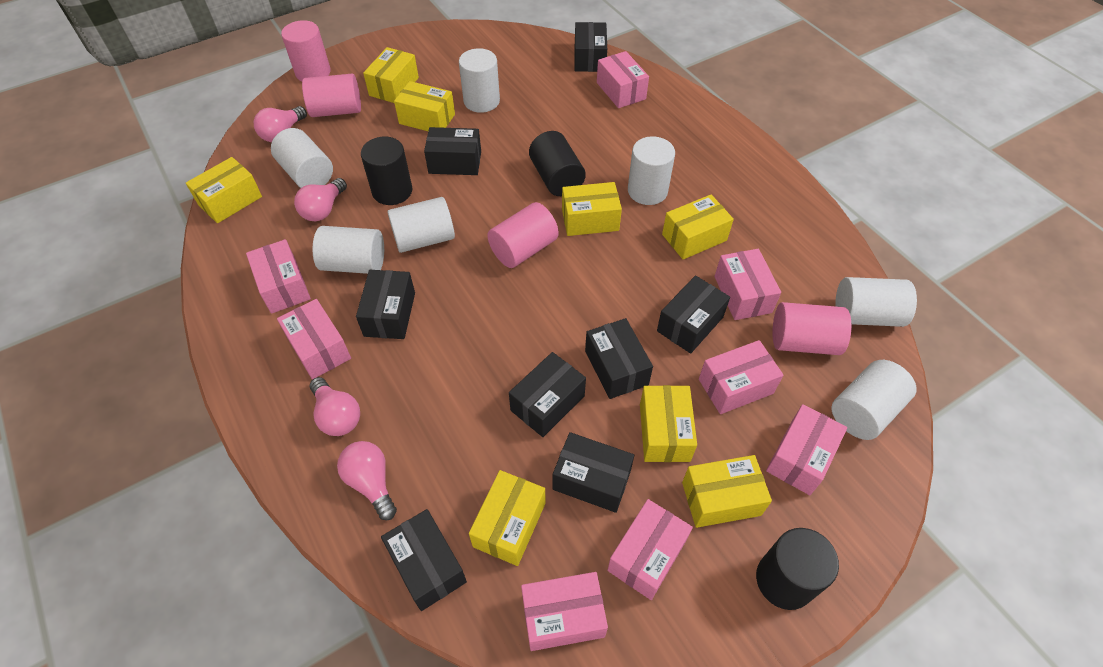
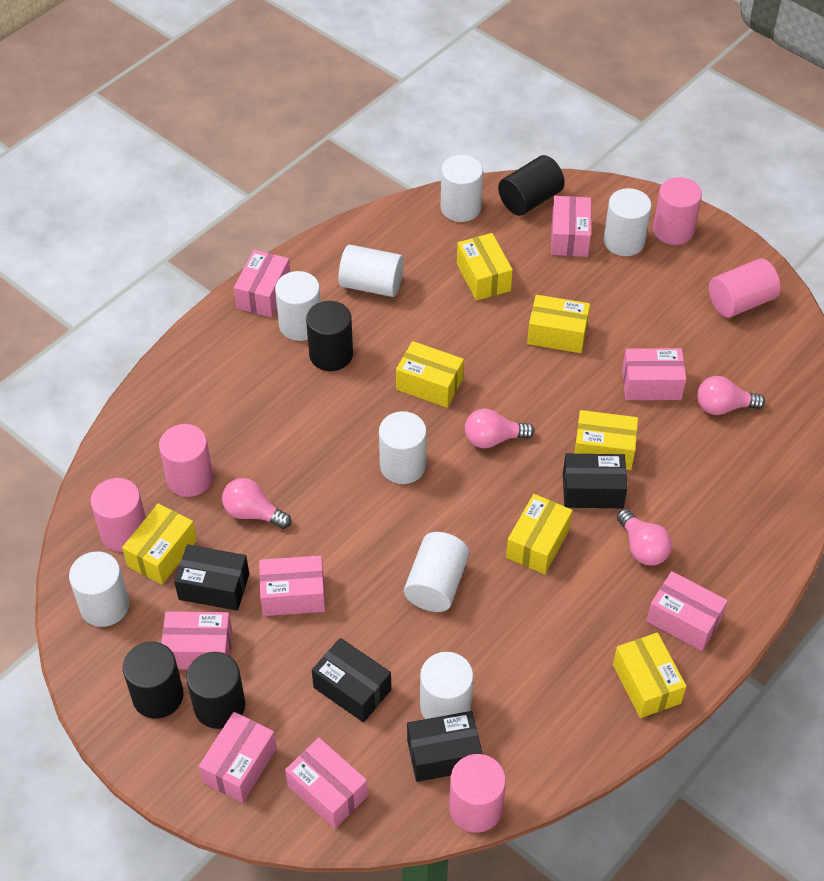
black box: [356,270,415,339] [381,509,467,611] [424,127,481,175] [509,352,586,437] [553,432,634,513] [575,22,607,72] [585,318,653,399] [657,275,730,354] = 8 -> [174,545,249,611] [312,638,391,722] [407,711,482,782] [563,454,628,508] = 4
black cylinder: [361,137,412,205] [529,131,586,196] [756,528,839,610] = 3 -> [123,642,184,719] [186,652,245,729] [306,301,353,371] [498,155,565,216] = 4
pink cylinder: [281,20,331,81] [302,74,361,117] [487,202,559,268] [772,302,852,355] = 4 -> [91,478,146,552] [159,424,213,497] [449,754,506,833] [653,177,702,245] [709,258,780,318] = 5
white cylinder: [271,128,333,188] [312,226,384,274] [387,197,455,253] [459,48,500,113] [628,136,675,205] [831,360,917,440] [835,277,917,327] = 7 -> [69,552,129,627] [275,271,321,341] [338,245,404,297] [379,411,427,484] [404,532,469,612] [420,652,474,719] [441,155,483,222] [603,188,651,256] = 8
yellow box: [186,157,262,223] [363,47,419,103] [394,81,455,131] [469,470,546,566] [562,182,622,236] [640,385,697,462] [662,195,734,260] [682,455,772,528] = 8 -> [122,503,197,585] [396,341,464,408] [457,233,513,301] [506,494,573,574] [527,295,590,353] [574,410,638,470] [613,633,686,718] = 7

